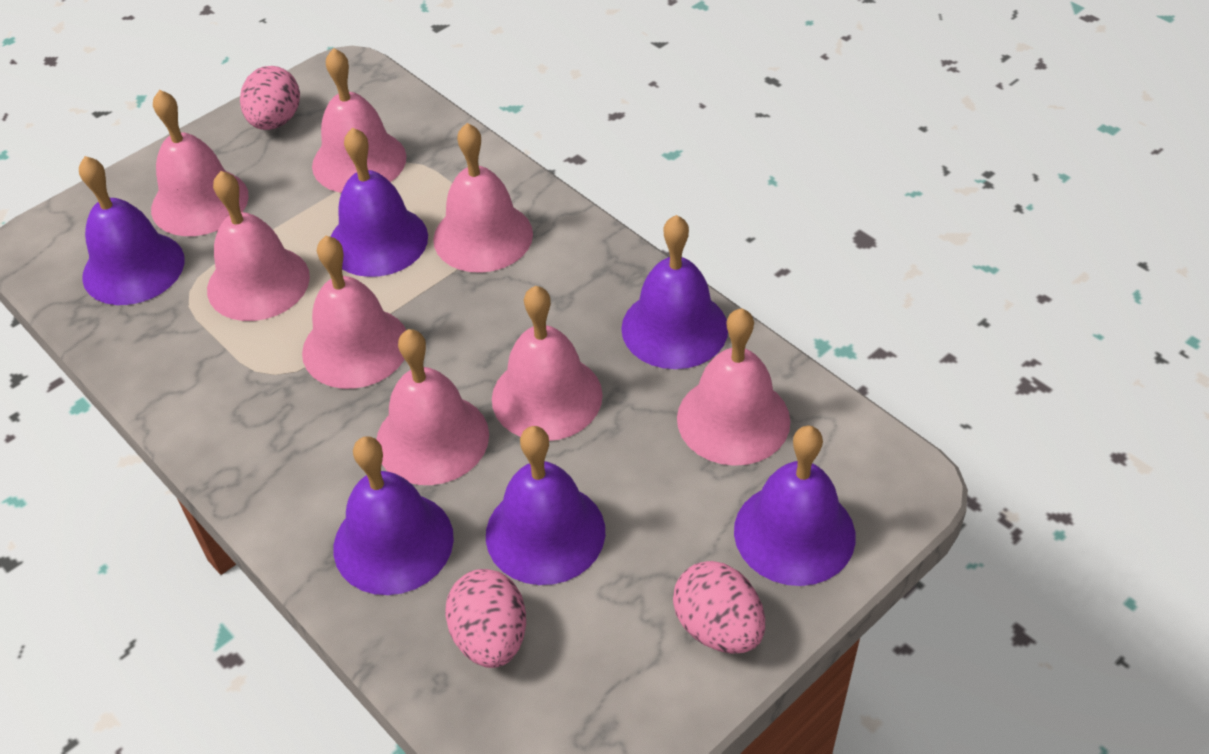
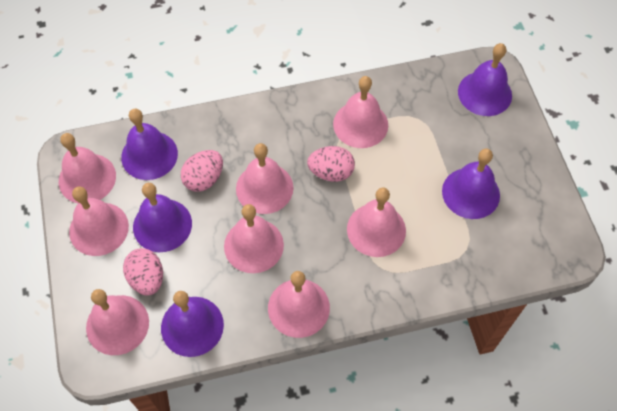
purple bell: [79,156,185,305] [331,128,428,277] [334,436,454,595] [486,426,605,585] [621,215,728,369] [734,425,856,586] = 6 -> [121,108,178,180] [133,183,192,252] [161,291,224,357] [442,148,500,219] [458,43,512,116] = 5

